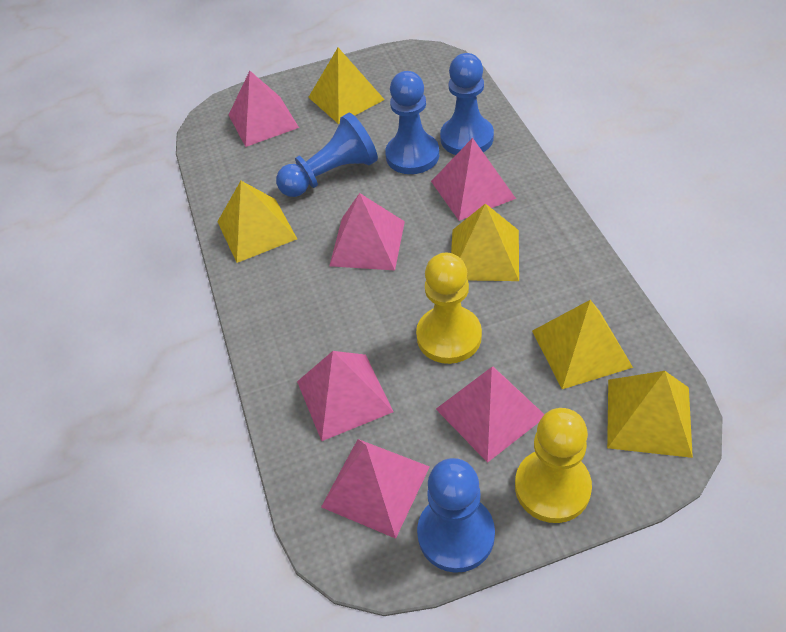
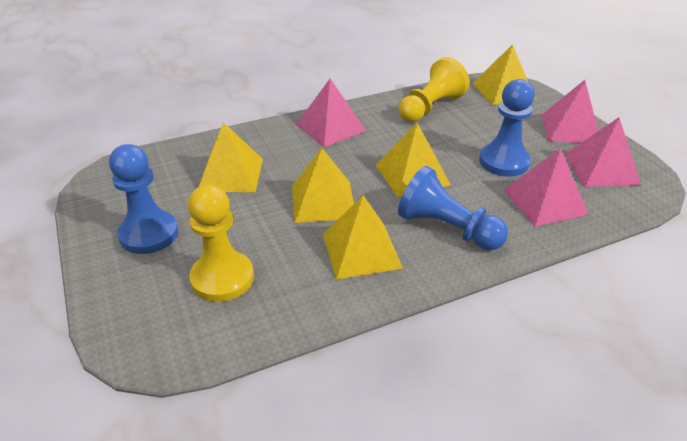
blue pawn: [276,113,378,197] [385,71,439,174] [417,458,495,573] [440,53,494,155] = 4 -> [109,144,178,254] [398,166,508,250] [479,79,535,177] = 3
pink pyramid: [229,71,299,147] [297,351,393,441] [321,439,430,539] [329,193,405,270] [431,138,516,221] [436,367,545,463] = 6 -> [296,79,366,147] [504,149,589,227] [542,80,598,143] [564,117,641,187] = 4

